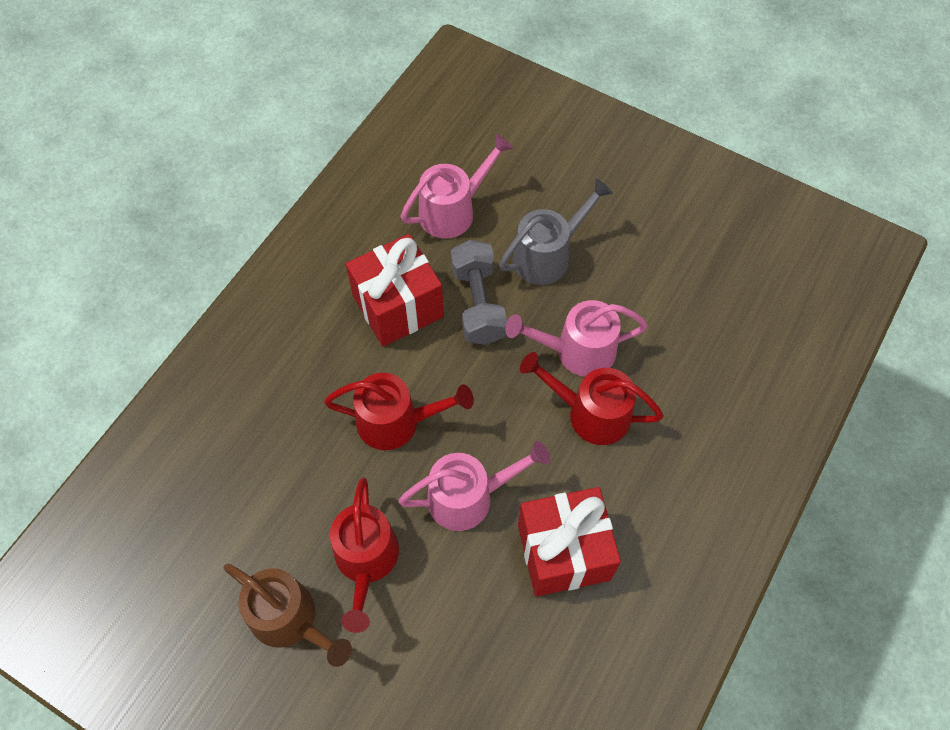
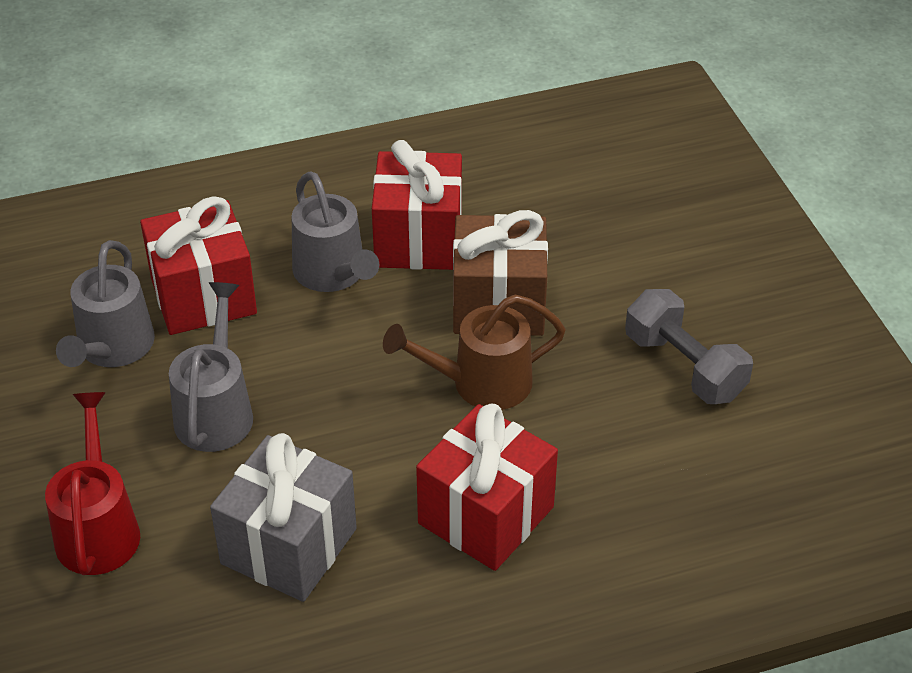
brown gift: none = 0 -> [453,210,548,336] = 1
grey gift: none = 0 -> [210,433,357,602] = 1
grey watering can: [499,179,613,285] = 1 -> [56,240,155,367] [169,282,253,452] [292,171,379,292] = 3
pink watering can: [398,441,550,531] [401,134,513,239] [505,300,648,377] = 3 -> none = 0
red gift: [346,234,444,347] [518,487,621,597] = 2 -> [140,196,257,335] [372,140,462,270] [416,404,558,571] = 3
red watering can: [324,373,474,450] [330,478,399,633] [520,352,664,445] = 3 -> [45,392,140,575] = 1

